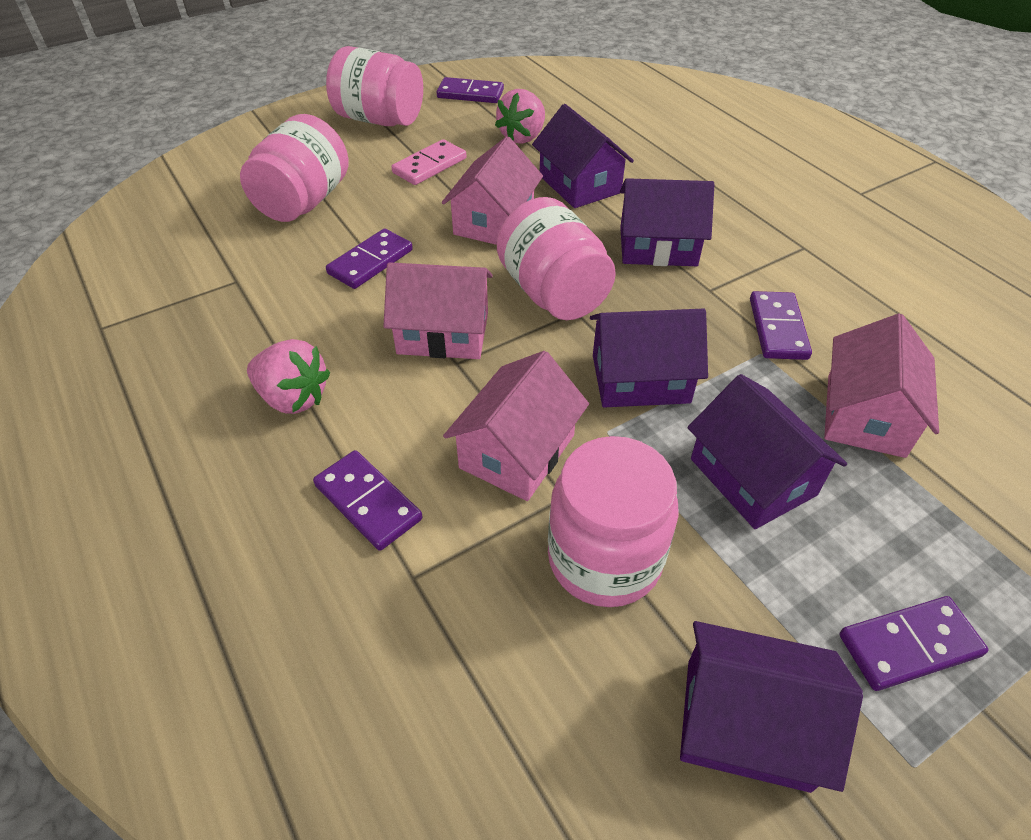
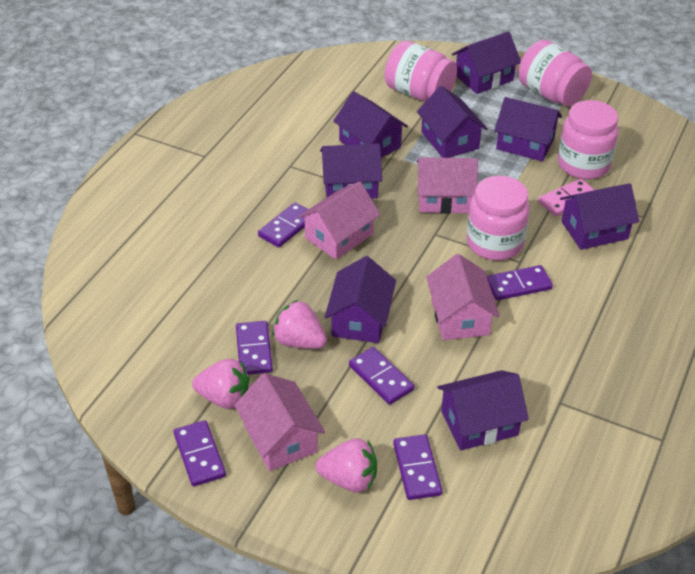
pink strawberry: [247,339,330,414] [495,89,545,144] = 2 -> [192,359,249,409] [272,300,327,349] [316,438,377,493] = 3
purple domino: [313,450,422,551] [326,228,413,289] [437,77,504,103] [750,291,812,360] [839,596,988,691] = 5 -> [174,420,226,487] [236,321,273,375] [258,202,308,248] [349,347,414,405] [393,434,442,500] [487,265,553,301] = 6
purple house: [532,104,634,208] [590,309,708,407] [620,178,714,266] [680,621,863,793] [688,374,847,529] = 5 -> [320,143,382,198] [325,256,396,343] [333,91,408,158] [417,86,488,158] [438,370,529,451] [452,31,521,94] [494,97,562,161] [560,183,639,250] = 8

